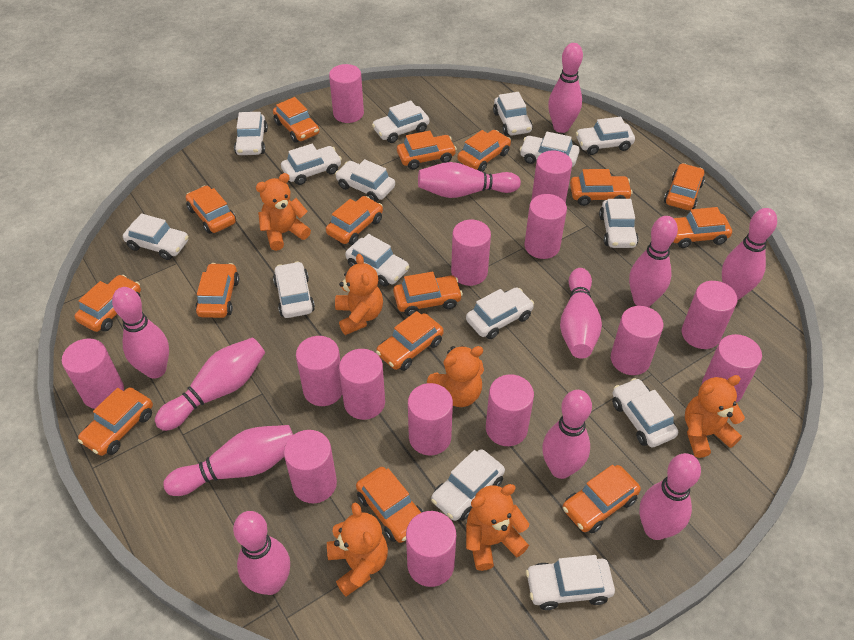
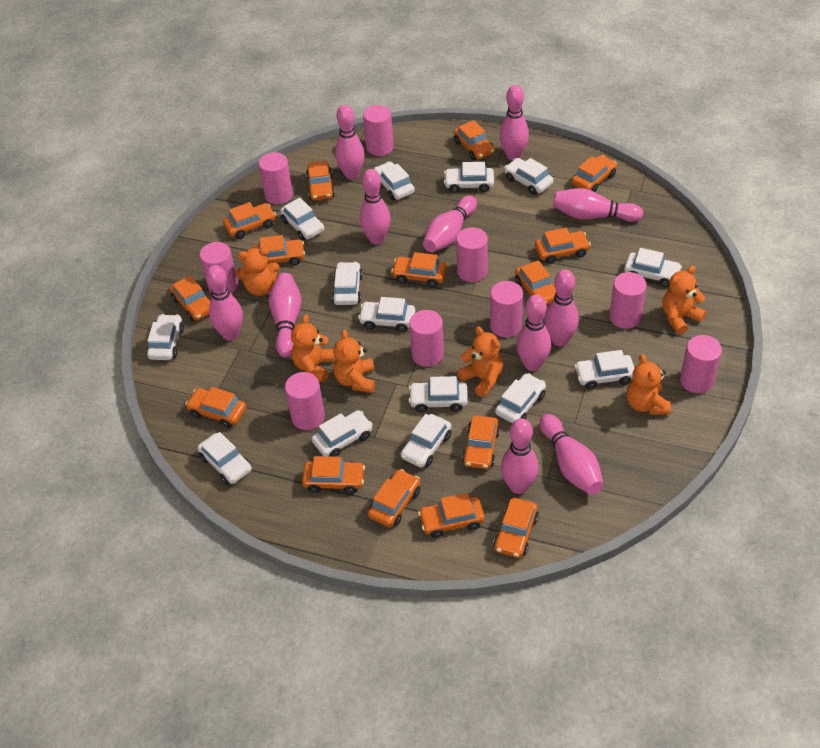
pink cylinder: [62,339,124,409] [284,430,337,503] [296,336,342,406] [329,64,364,123] [339,349,385,420] [406,511,456,587] [408,383,453,455] [451,220,491,286] [486,374,534,446] [525,194,567,259] [532,150,572,203] [611,306,663,375] [682,281,737,349] [702,334,762,402] = 14 -> [200,242,238,294] [259,152,293,204] [285,372,325,430] [363,105,394,156] [409,310,444,367] [456,227,488,282] [490,281,523,337] [609,272,647,329] [680,335,722,393] = 9
white car: [123,213,189,260] [234,112,268,155] [273,261,315,318] [281,144,342,185] [335,159,395,202] [345,234,409,287] [372,100,429,143] [431,449,505,521] [466,287,534,339] [493,92,533,136] [520,132,580,167] [526,555,615,610] [576,117,635,155] [599,199,639,248] [612,378,678,448] = 15 -> [147,314,184,360] [197,432,252,485] [280,198,324,240] [312,410,373,457] [332,262,363,305] [358,297,415,332] [374,162,415,200] [401,414,452,468] [408,376,468,412] [444,162,494,193] [495,373,546,423] [504,158,554,195] [574,350,634,389] [624,248,682,287] = 14

